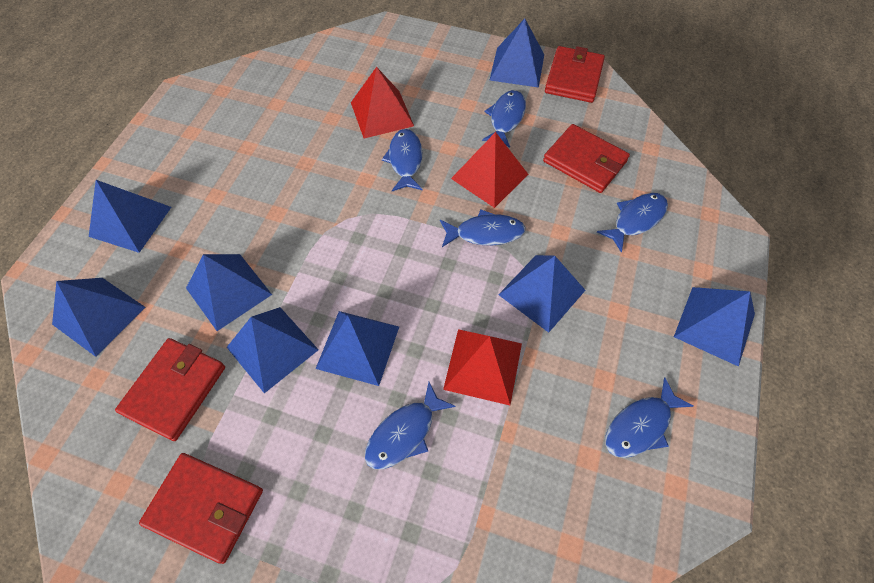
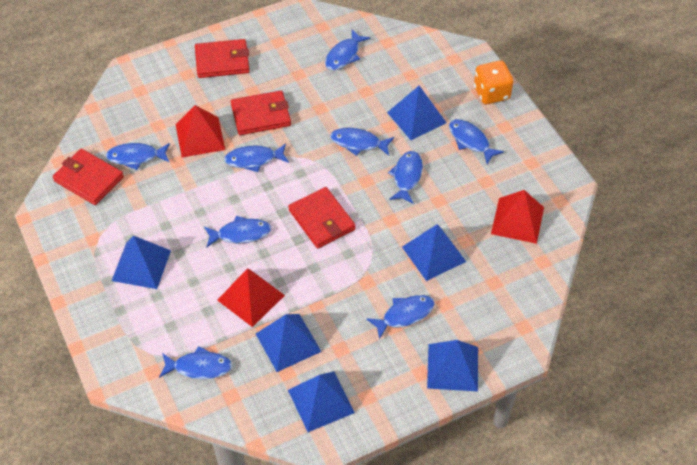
blue fish: [365,382,456,469] [382,129,422,191] [440,210,526,247] [482,90,526,148] [597,193,668,253] [605,378,693,458] = 6 -> [106,143,170,170] [159,346,232,379] [204,216,272,247] [224,144,289,172] [325,30,370,70] [330,128,394,156] [366,295,435,339] [388,151,423,204] [449,119,504,164] = 9
blue pyramid: [52,278,145,357] [89,180,171,253] [186,254,272,331] [227,307,319,393] [316,311,399,386] [490,19,544,88] [498,255,586,333] [674,287,755,367] = 8 -> [112,236,171,289] [256,314,322,372] [288,371,355,432] [387,86,447,140] [402,224,466,281] [427,340,478,391] = 6
orange dice: none = 0 -> [474,60,513,104] = 1

